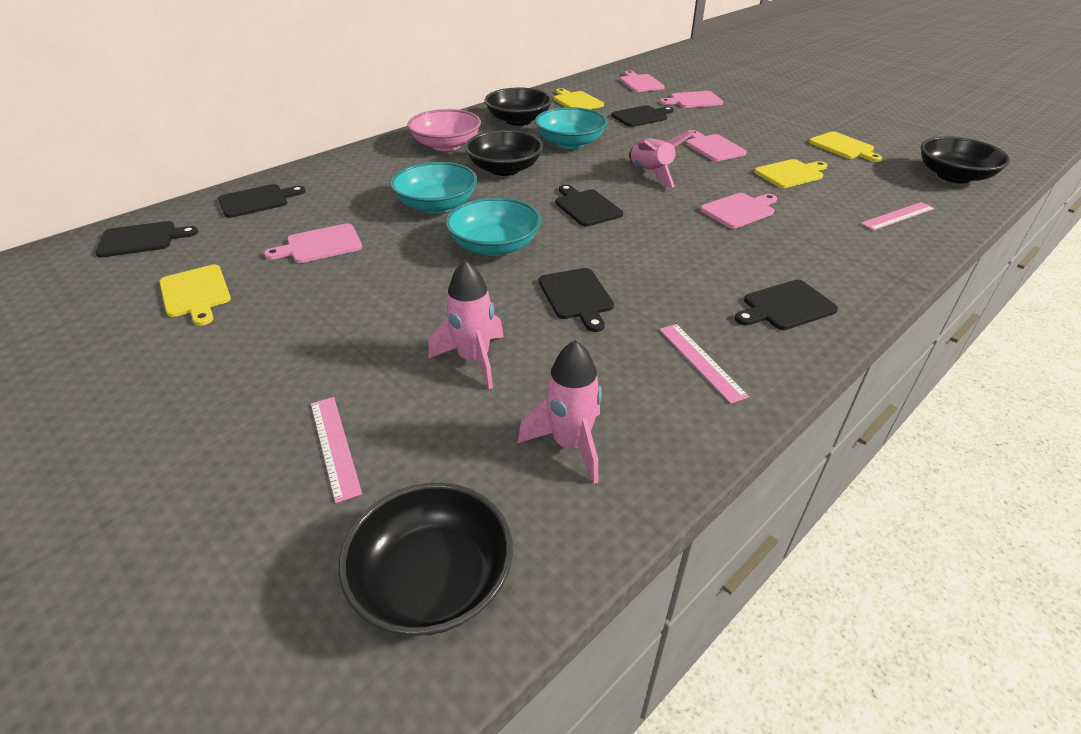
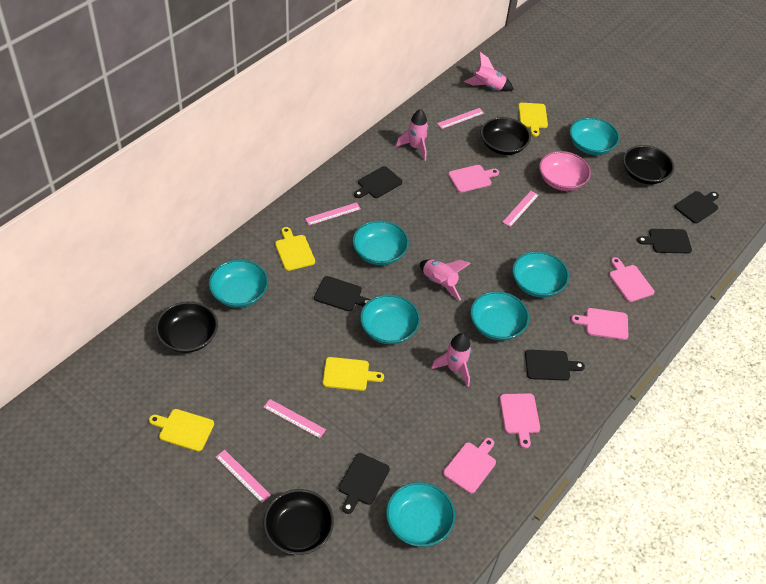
pink rocket: [428,260,504,389] [518,340,602,484] [629,131,695,187] = 3 -> [396,109,429,161] [420,259,471,301] [431,333,471,387] [464,52,514,91] = 4
pink ruler: [311,397,362,503] [659,324,749,404] [860,202,935,231] = 3 -> [216,450,271,503] [263,399,326,438] [305,202,361,225] [437,108,484,129] [502,191,539,227] = 5
turquoise bowl: [390,162,477,213] [445,197,541,256] [535,107,608,149] = 3 -> [209,259,268,308] [352,220,409,265] [360,294,420,344] [386,482,455,547] [470,291,529,341] [512,251,569,298] [570,117,620,155] = 7

